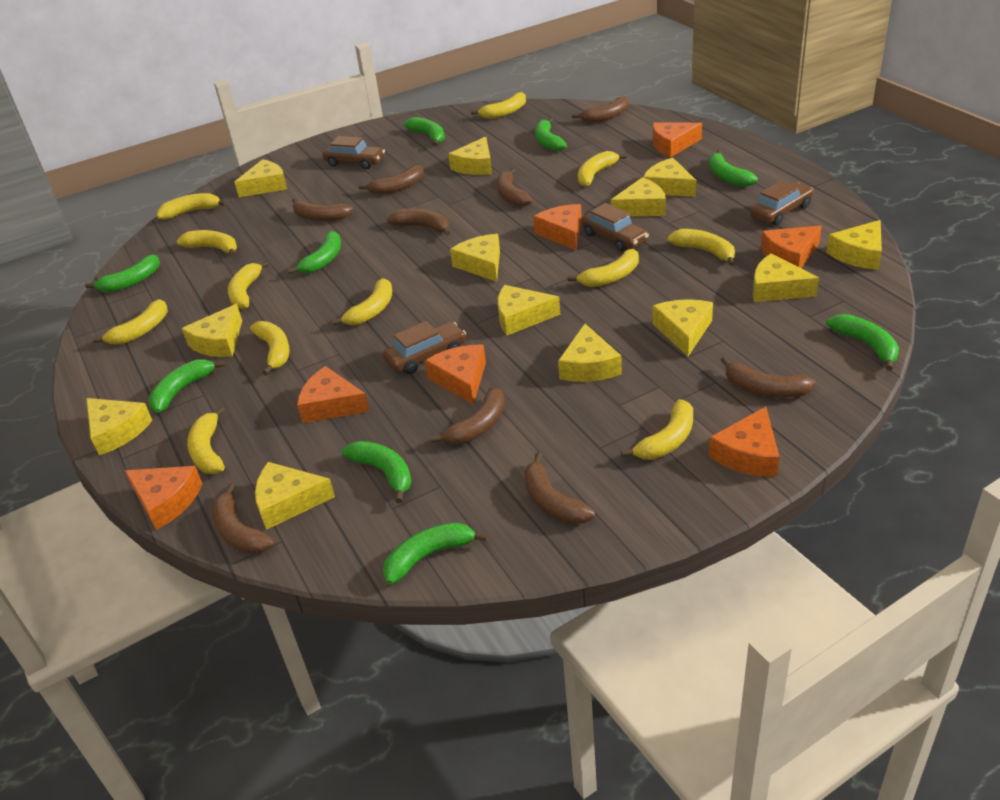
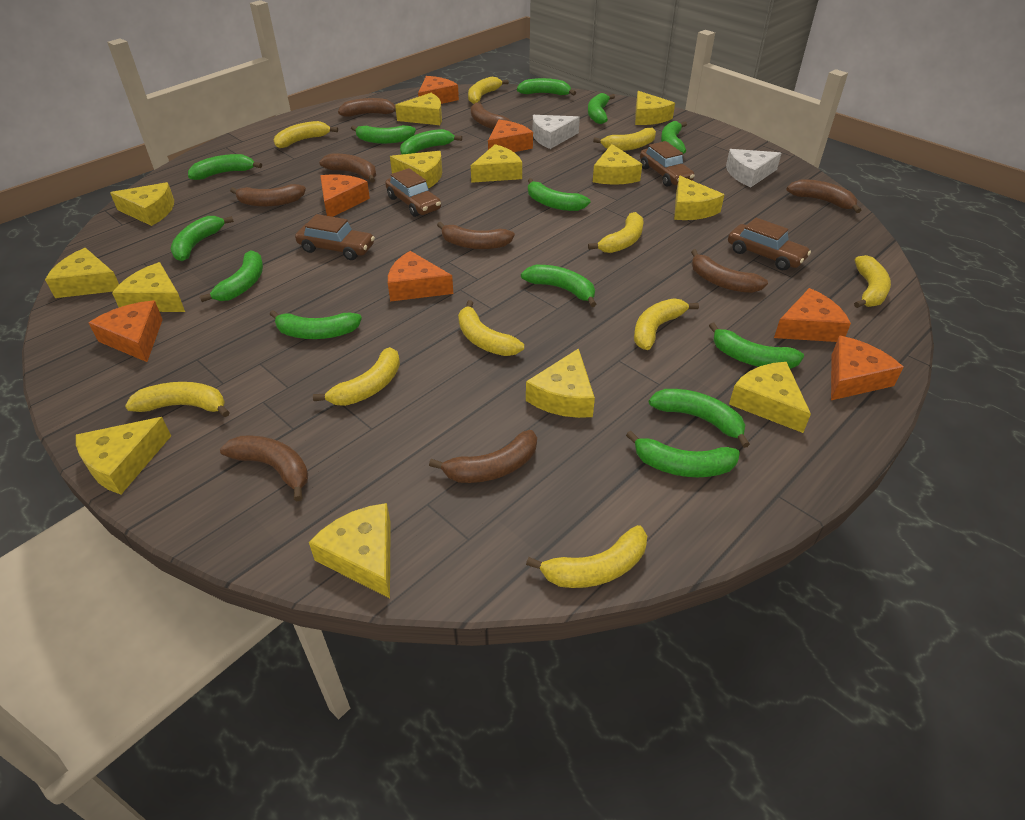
green banana: [85,254,160,292] [148,359,225,413] [288,231,341,274] [342,441,412,503] [383,522,488,584] [404,117,445,146] [535,118,567,152] [709,150,758,187] [826,314,899,371] = 9 -> [171,216,234,261] [188,154,262,180] [200,250,263,302] [270,310,362,339] [351,125,416,144] [400,129,462,154] [517,78,576,95] [521,265,596,307] [528,178,590,211] [588,93,615,124] [626,431,740,477] [649,389,750,448] [661,121,687,154] [709,323,804,369] = 14
white cheese: none = 0 -> [533,115,580,149] [726,149,782,187] = 2
yellow banana: [93,299,168,345] [157,193,227,219] [177,230,237,257] [187,406,225,474] [228,260,269,309] [250,321,290,375] [332,278,392,325] [471,92,526,119] [568,249,639,287] [578,151,627,187] [621,399,693,459] [667,229,735,266] = 12 -> [125,382,230,417] [274,121,338,148] [313,347,400,406] [458,300,524,356] [468,77,509,104] [526,525,647,588] [588,212,644,253] [593,128,656,151] [634,298,699,350] [854,255,891,308] = 10

